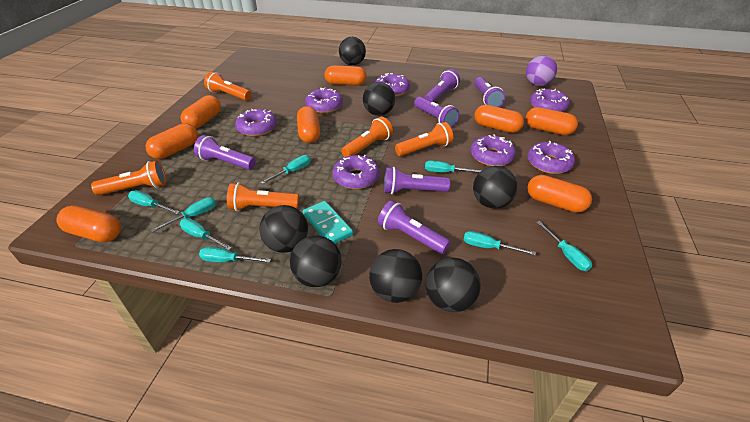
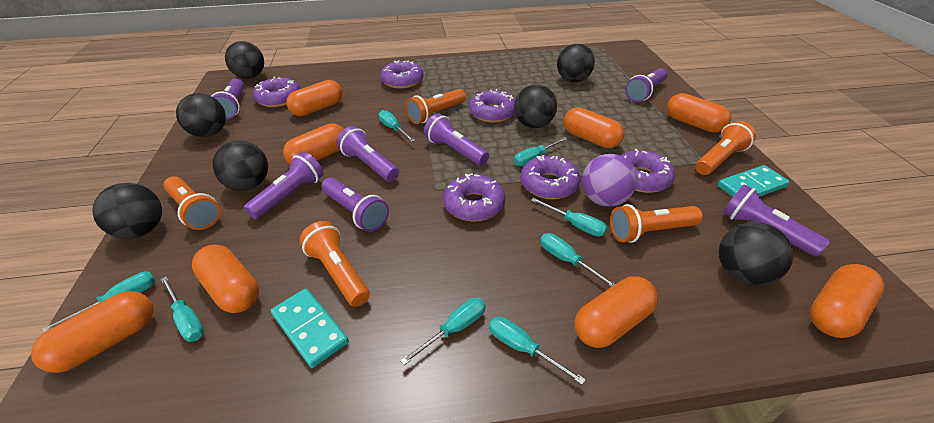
purple donut: [235,109,277,137] [305,87,343,113] [333,155,380,189] [375,73,410,96] [471,134,516,166] [527,141,575,174] [530,89,570,112] = 7 -> [253,77,300,107] [380,60,424,89] [443,173,505,222] [469,89,515,123] [521,155,581,199] [620,149,675,193] = 6
purple flashlight: [194,135,256,170] [378,200,450,254] [384,167,450,194] [414,97,459,128] [424,69,460,102] [474,77,505,107] = 6 -> [212,78,244,119] [244,152,323,219] [321,177,389,232] [337,126,399,182] [424,113,489,166] [625,68,667,102] [723,184,830,256] = 7
turquoise domino: [303,201,353,243] = 1 -> [271,289,349,368] [718,165,789,197] = 2

